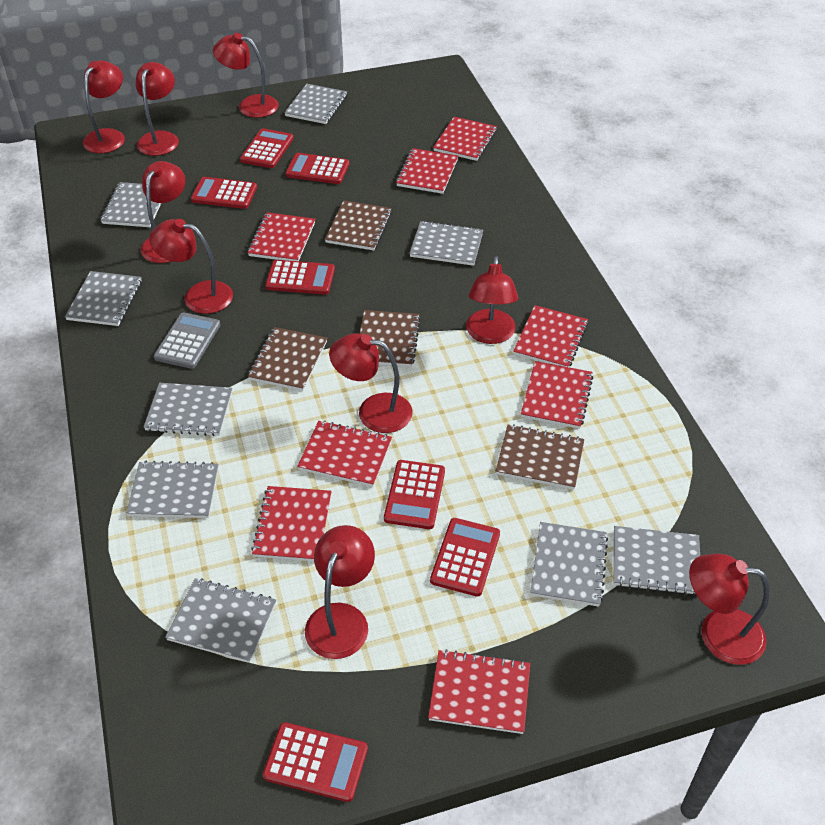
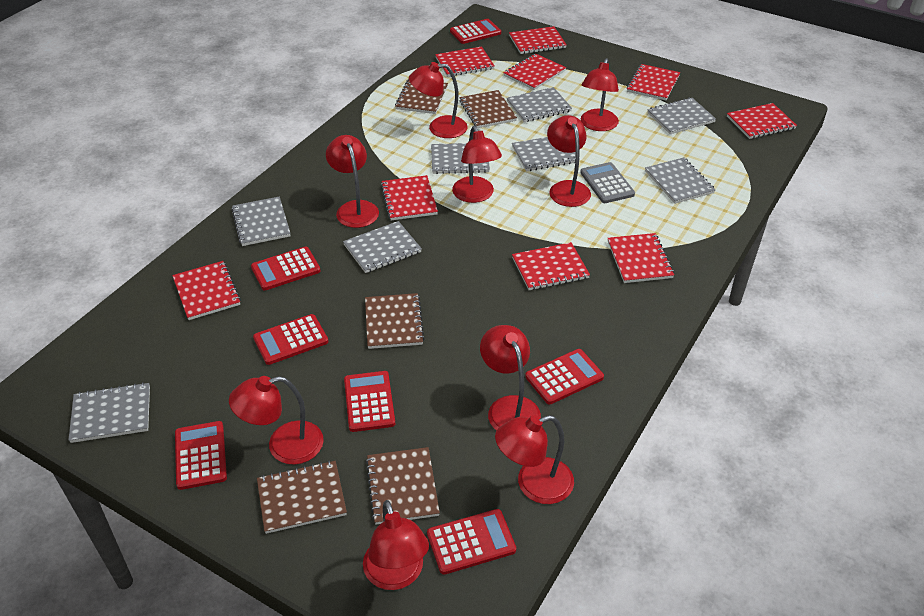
brown notebook: [248,327,327,391] [325,200,392,250] [360,310,421,367] [496,424,584,490] = 4 -> [257,461,347,534] [365,293,425,349] [366,447,440,525] [395,79,448,114] [460,90,517,128] = 5
grey notebook: [65,271,142,326] [101,182,161,227] [126,461,219,518] [144,383,232,436] [165,578,276,663] [284,84,347,124] [409,221,483,266] [530,522,608,607] [613,526,700,595] = 9 -> [68,382,150,443] [231,197,291,246] [343,221,422,273] [431,143,490,174] [507,87,572,122] [512,137,580,171] [645,158,715,204] [647,98,716,134] = 8
red notebook: [248,212,315,261] [251,486,332,561] [297,420,392,487] [396,148,458,194] [428,649,530,734] [433,117,497,161] [513,305,588,367] [521,361,593,429] = 8 -> [172,261,241,320] [381,175,438,220] [435,47,495,77] [504,54,566,90] [509,26,567,54] [512,242,590,290] [608,233,674,283] [627,64,680,100] [727,103,797,139] = 9

